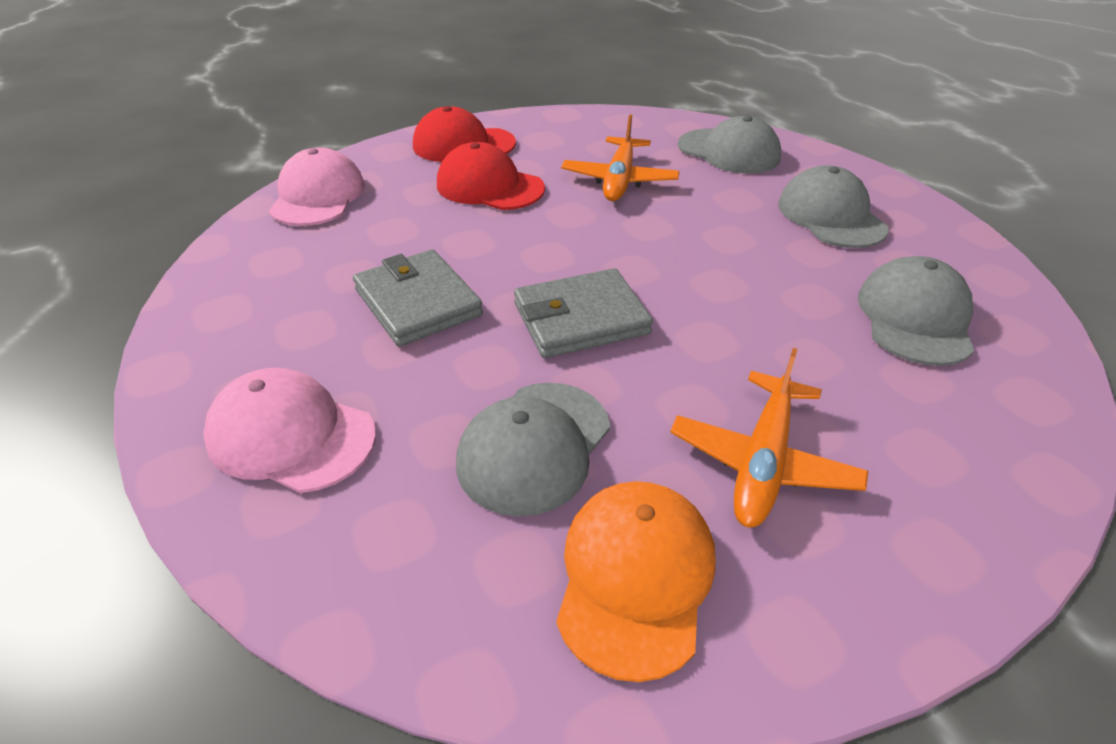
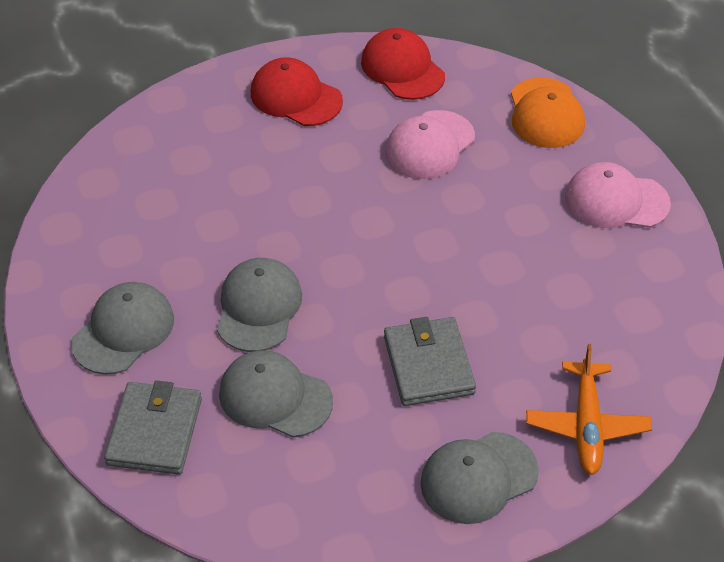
orange plane: [561,114,680,201] [670,348,868,528] = 2 -> [526,344,652,475] = 1

